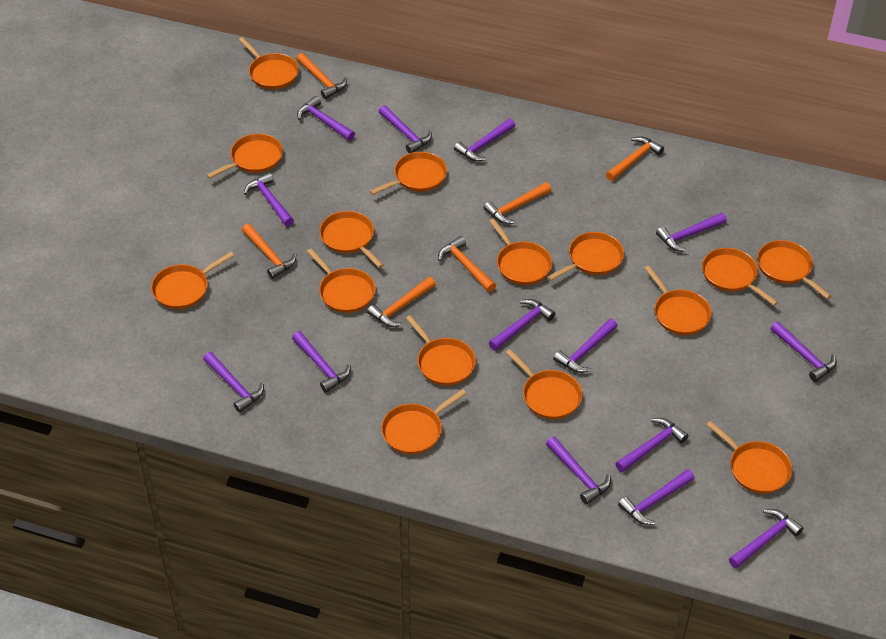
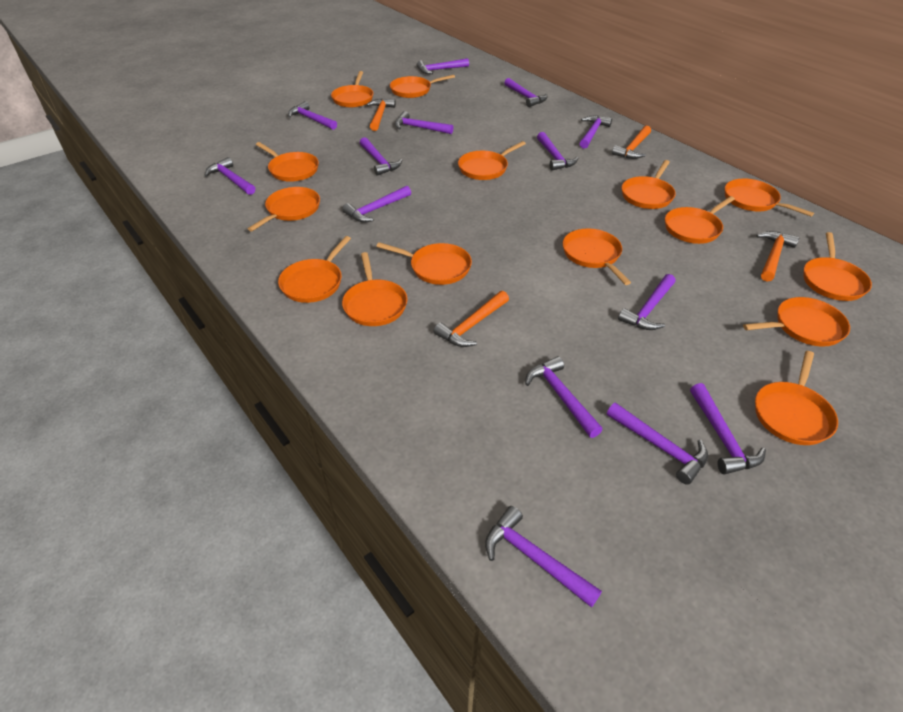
orange hammer: [242,224,296,279] [297,53,347,99] [367,277,436,327] [438,236,496,292] [484,182,551,224] [606,136,664,181] = 6 -> [367,98,396,131] [434,291,509,347] [612,126,651,159] [757,231,799,282] = 4

